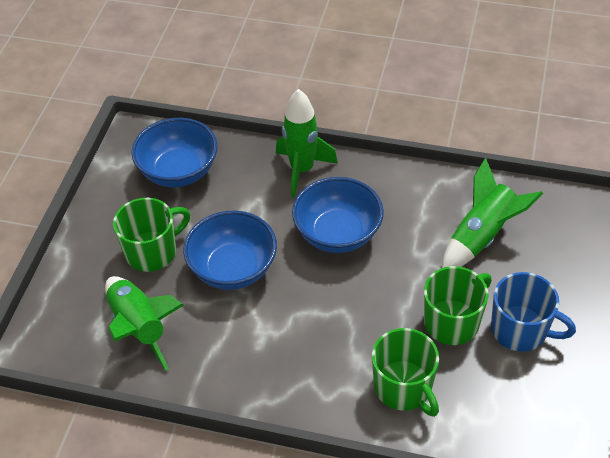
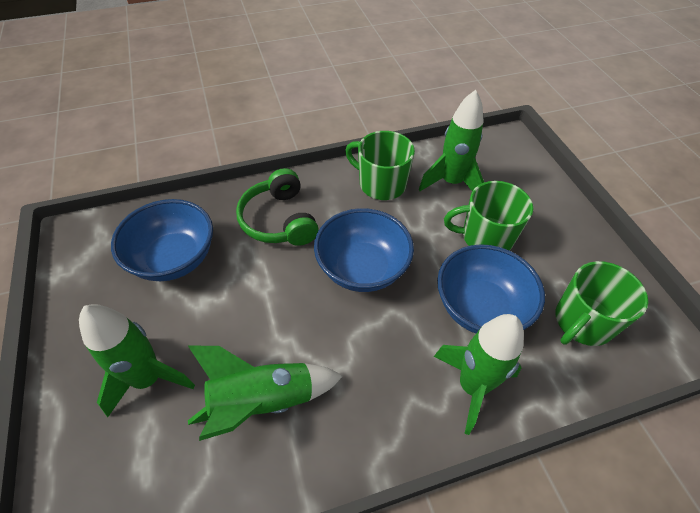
blue mug: [491,272,576,352] = 1 -> none = 0
green headphones: none = 0 -> [236,168,318,246] = 1
green rocket: [105,276,184,370] [276,89,338,198] [442,158,543,268] = 3 -> [79,304,195,417] [188,346,343,441] [419,90,484,191] [434,314,524,435] = 4

